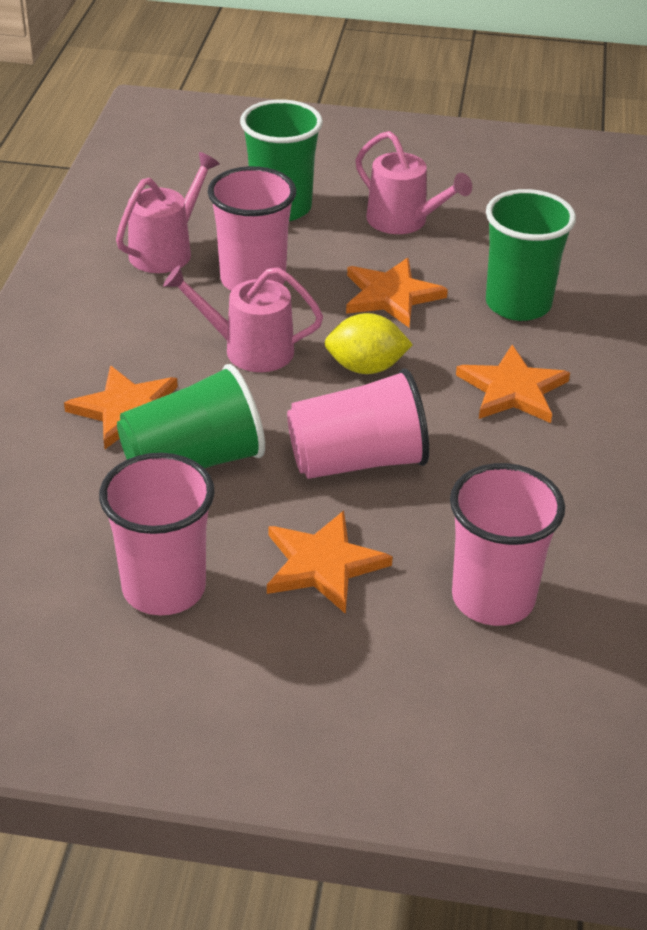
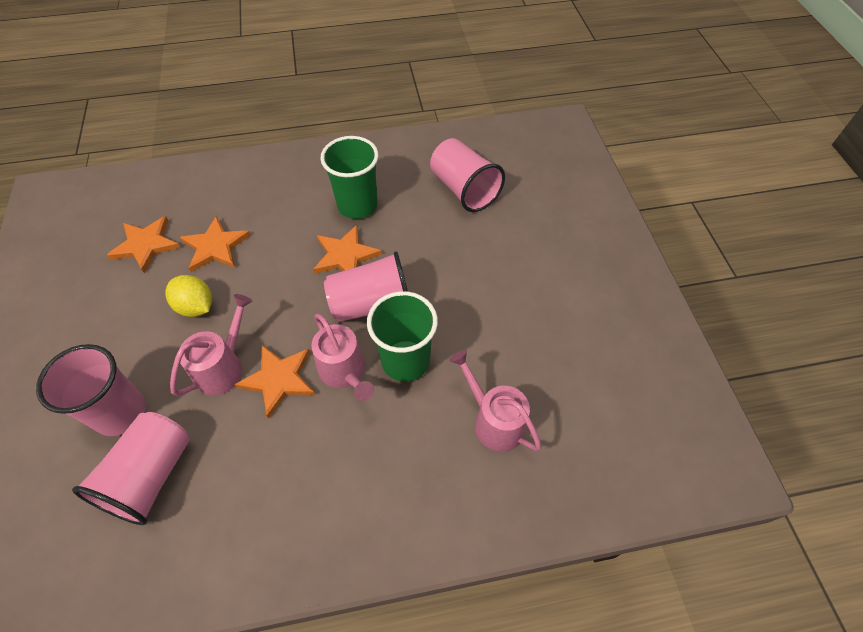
green cup: [117,364,265,468] [240,100,323,221] [486,189,576,321] = 3 -> [320,136,379,219] [367,291,438,382] = 2

